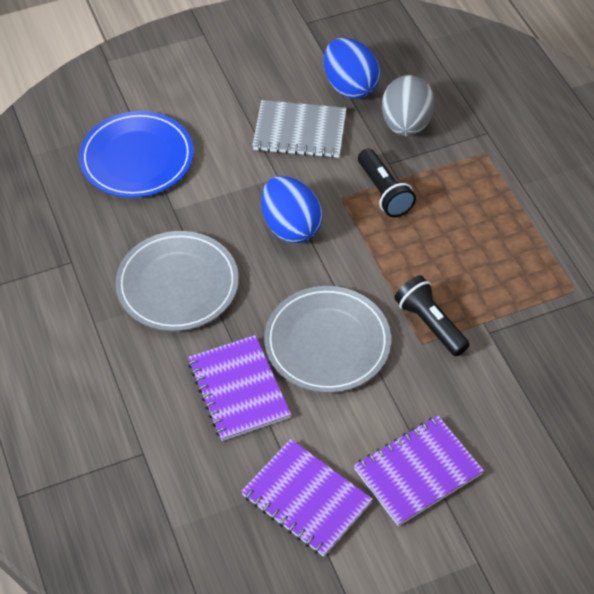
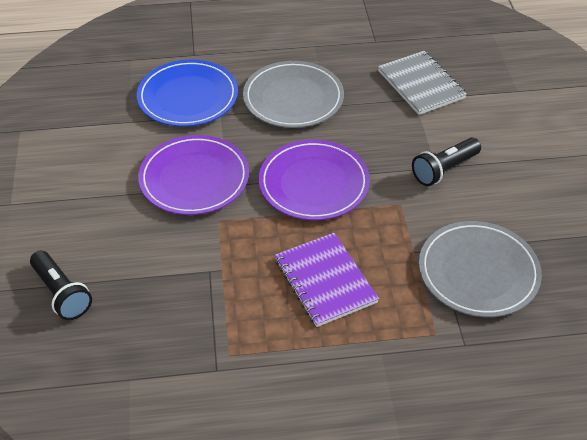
blue egg: [261,176,323,243] [324,38,380,99] = 2 -> none = 0
grey egg: [382,75,435,136] = 1 -> none = 0
purple notebook: [188,335,291,441] [241,439,373,557] [354,415,484,526] = 3 -> [275,233,379,327] = 1
purple plate: none = 0 -> [138,135,249,215] [259,140,370,220] = 2

